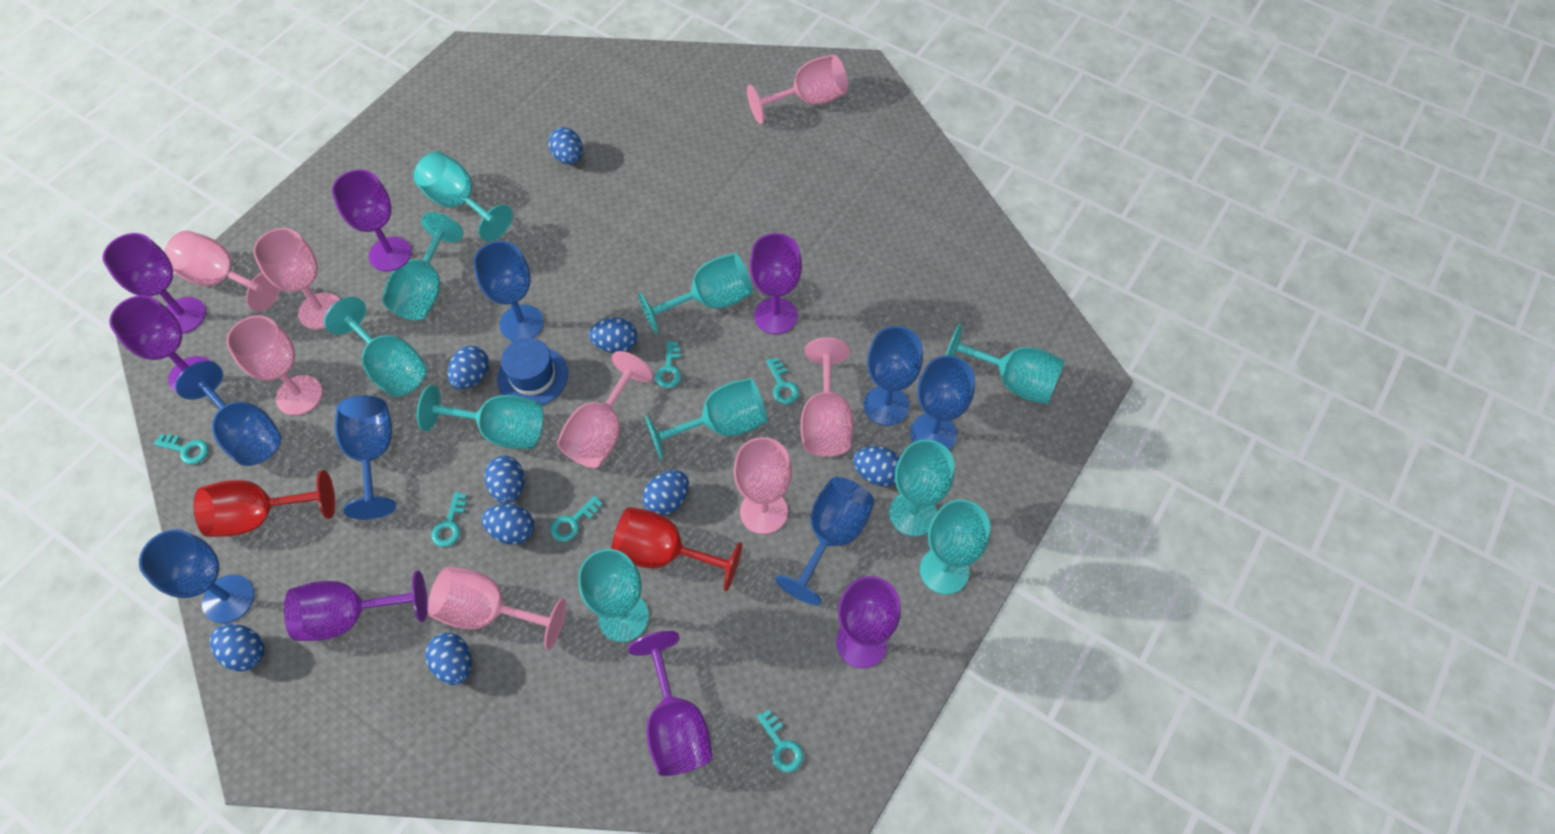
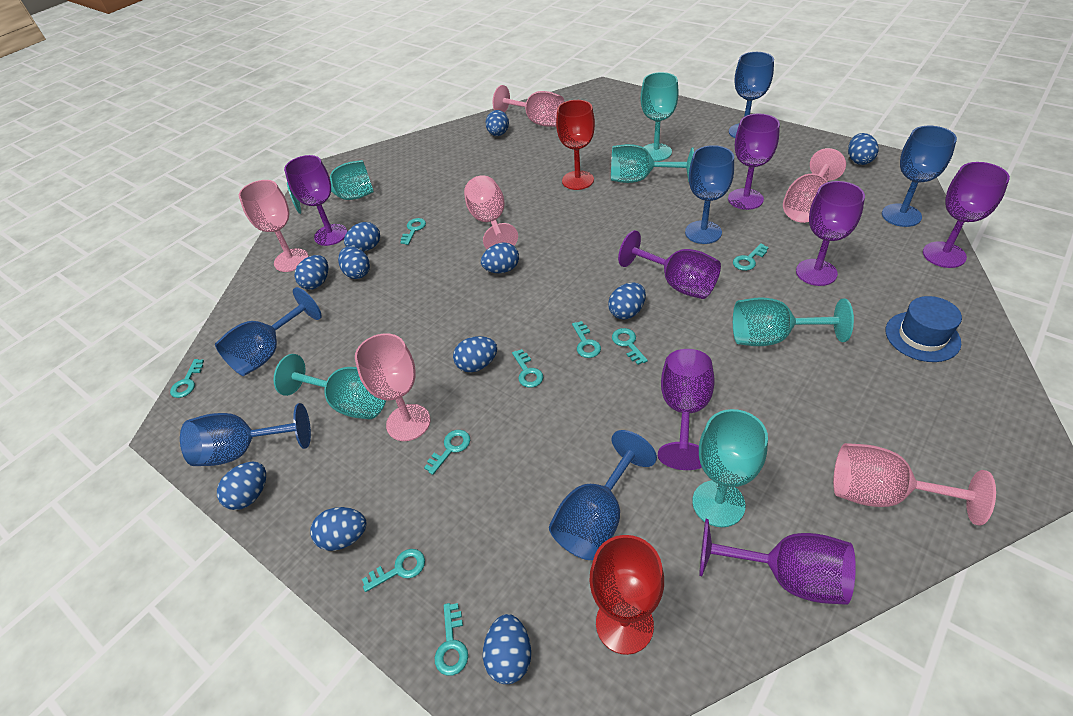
blue egg: [210,624,264,671] [425,633,472,685] [448,346,489,390] [481,504,534,545] [484,456,525,504] [548,127,583,165] [589,318,637,353] [643,470,689,516] [853,446,900,487] = 9 -> [217,462,266,510] [294,255,328,290] [310,507,367,551] [338,246,370,279] [344,222,380,251] [453,336,497,372] [481,243,519,273] [483,614,531,684] [486,110,509,136] [608,282,646,320] [848,133,878,165] = 11
blue goblet: [139,529,254,623] [175,361,281,466] [335,395,396,520] [473,241,544,341] [775,477,874,605] [864,326,923,426] [910,355,975,450] = 7 -> [180,403,311,466] [215,287,322,376] [549,430,657,560] [685,145,734,244] [729,52,774,138] [882,126,957,227] = 6
pink goblet: [164,231,281,312] [226,315,323,415] [253,228,340,329] [427,567,566,650] [557,351,653,468] [734,437,792,534] [747,55,848,124] [801,337,854,457] = 8 -> [239,180,309,272] [355,333,431,441] [464,175,518,249] [493,85,565,127] [783,148,846,223] [833,443,996,525] = 6
turquoise goblet: [324,297,427,397] [382,212,463,320] [413,151,513,242] [417,385,543,449] [578,549,649,642] [638,253,753,334] [645,378,768,461] [889,439,954,536] [920,499,990,594] [946,323,1065,405] = 10 -> [274,354,386,419] [287,160,374,214] [611,144,694,183] [641,72,679,161] [692,409,768,527] [733,298,854,346] = 6
turquoise key: [154,434,208,464] [431,492,467,547] [550,496,603,542] [655,341,681,388] [757,710,803,772] [766,358,799,404] = 6 -> [170,359,204,398] [362,549,425,592] [400,218,426,245] [424,430,470,475] [435,603,468,676] [512,349,543,388] [572,321,601,358] [612,328,648,365] [733,243,769,271] = 9

